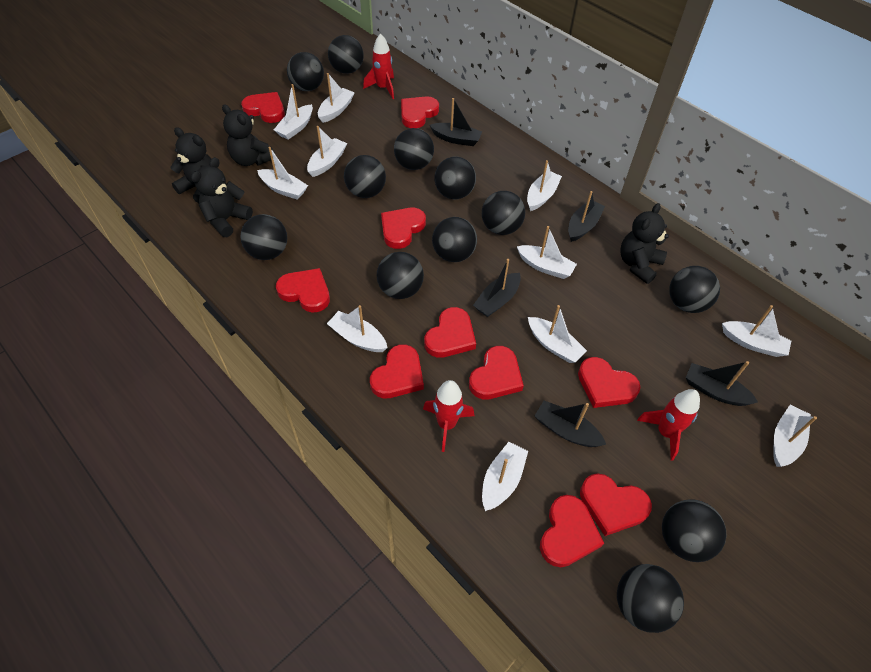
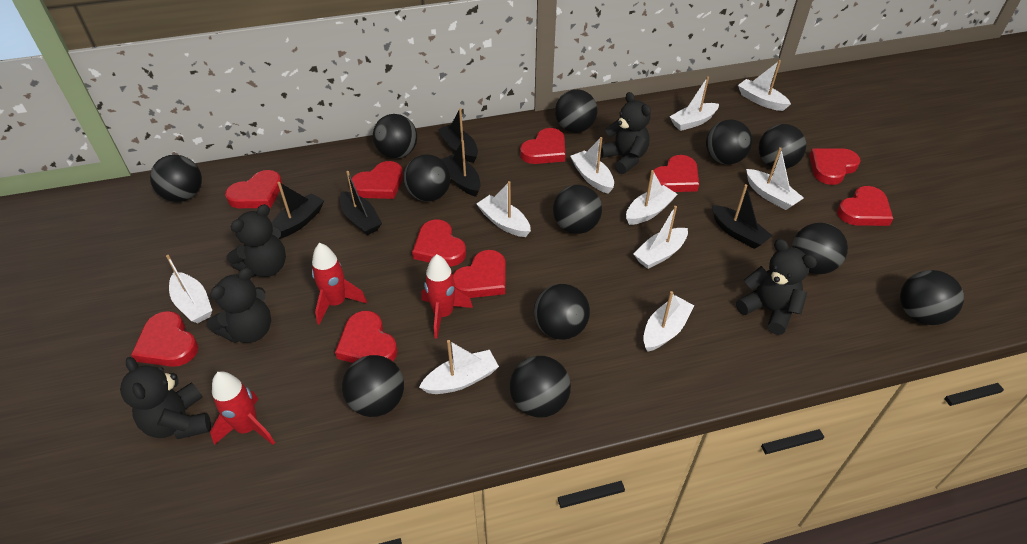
black teddy bear: [170,127,212,203] [191,157,253,237] [222,104,275,166] [620,203,669,284] = 4 -> [120,357,211,439] [207,267,271,343] [227,204,286,277] [600,92,651,174] [736,239,817,335] = 5
white boat: [257,147,308,200] [274,84,313,140] [307,126,347,177] [318,73,355,123] [327,305,388,352] [482,442,528,511] [517,226,577,279] [527,160,562,211] [528,305,587,363] [722,305,791,357] [773,405,817,467] = 11 -> [166,255,212,323] [419,340,499,394] [477,181,531,237] [570,137,614,194] [626,170,678,225] [634,206,688,269] [643,291,694,352] [670,76,719,131] [738,60,791,111] [746,147,804,210] = 10

